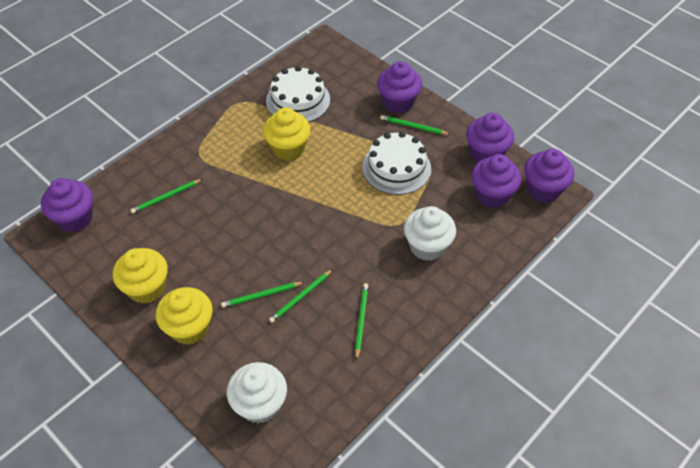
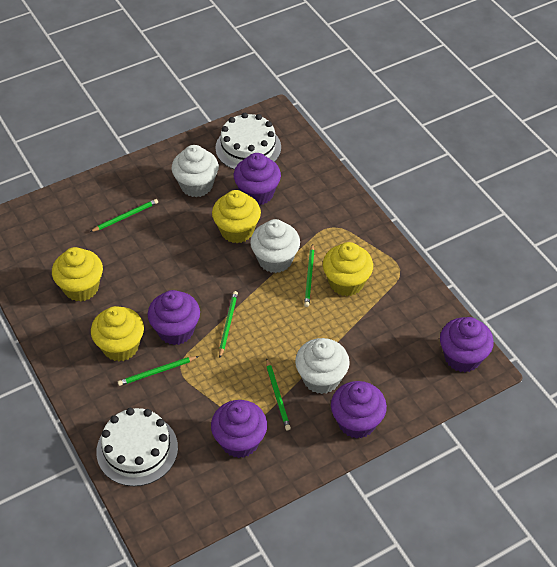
white cupcake: [227,362,287,423] [404,206,456,261] = 2 -> [172,145,219,197] [250,219,300,273] [295,338,350,394] = 3
yellow cupcake: [113,248,168,304] [156,287,213,345] [263,107,311,160] = 3 -> [52,247,103,302] [91,306,144,361] [212,190,261,243] [323,242,373,296] = 4

